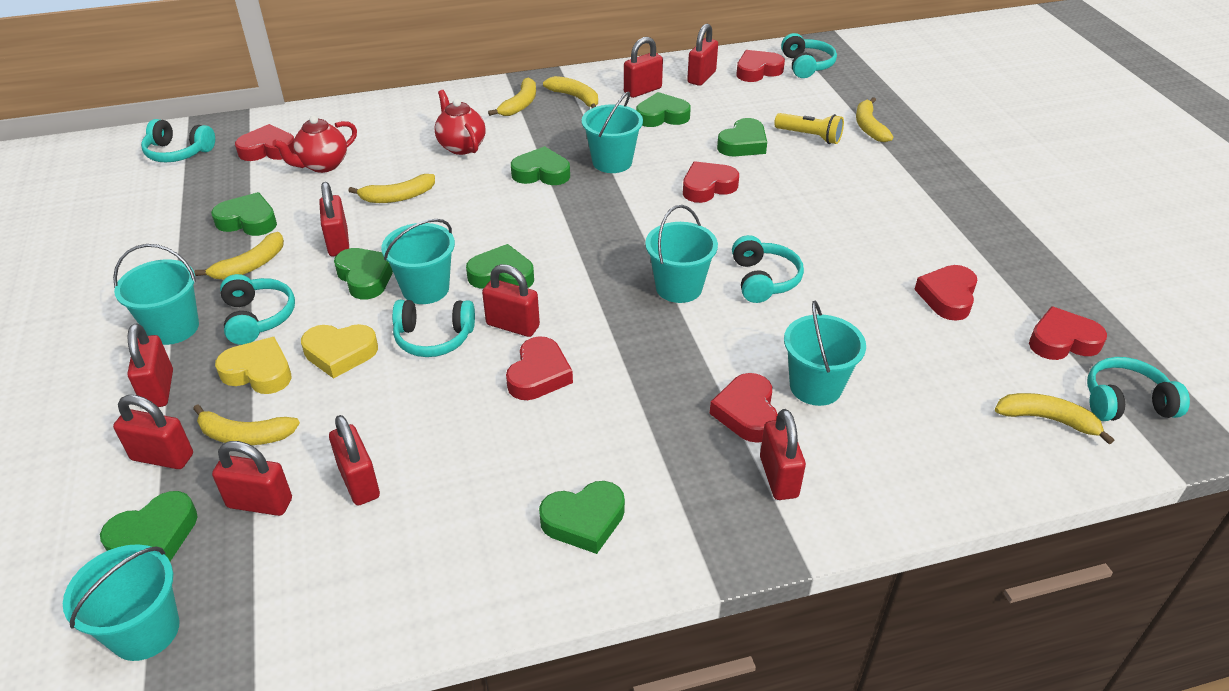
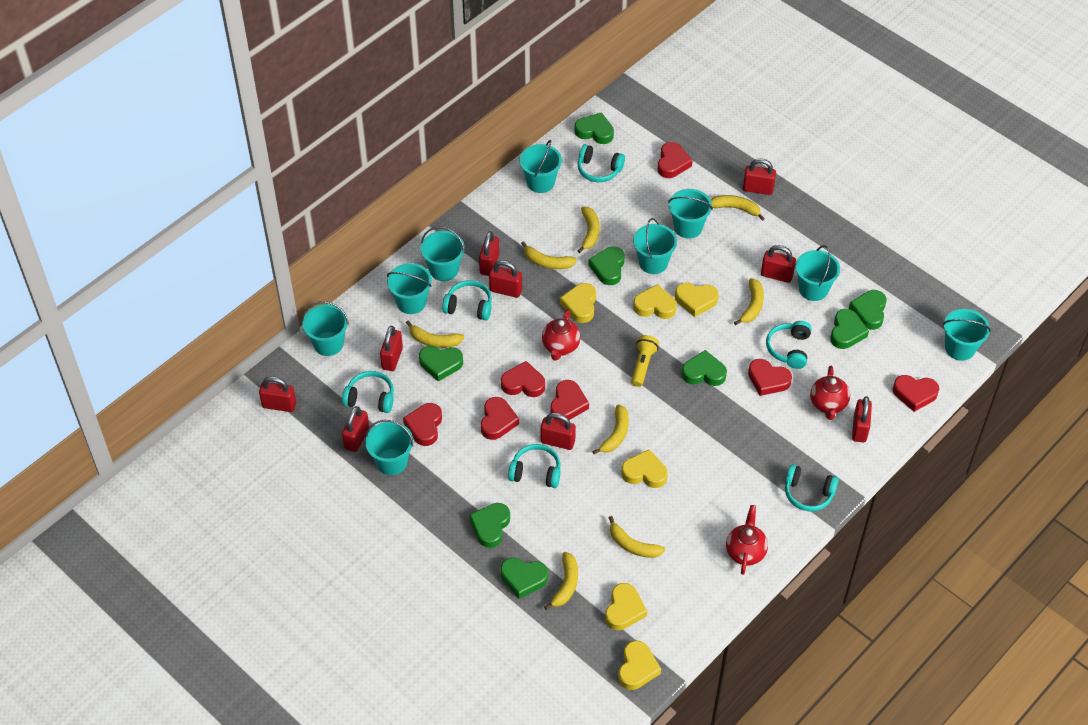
red teapot: [272,116,357,173] [434,90,486,155] = 2 -> [542,309,581,361] [726,505,768,575] [810,366,850,420] = 3
turquoise bucket: [63,544,180,661] [113,244,199,345] [381,219,455,304] [582,91,643,173] [645,205,718,303] [784,301,866,406] = 6 -> [302,301,349,356] [365,420,413,475] [387,263,432,314] [421,226,465,281] [519,140,562,193] [633,218,677,274] [668,189,713,238] [795,245,840,301] [943,309,991,361] = 9
yellow banana: [193,404,300,445] [195,232,284,279] [348,174,435,203] [488,77,536,116] [543,76,598,108] [856,97,893,142] [995,393,1114,445] = 7 -> [406,320,465,348] [521,241,577,269] [544,552,578,610] [577,206,600,253] [592,404,629,454] [609,516,665,558] [710,195,765,221] [734,278,764,325] = 8
yellow heart: [215,337,292,394] [301,324,378,379] = 2 -> [560,283,596,323] [605,583,647,630] [618,641,661,690] [621,449,668,488] [633,284,677,319] [675,282,719,317] = 6

